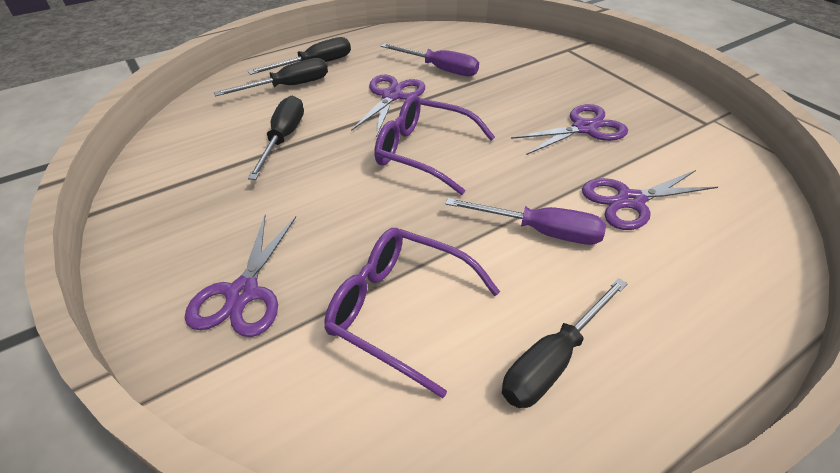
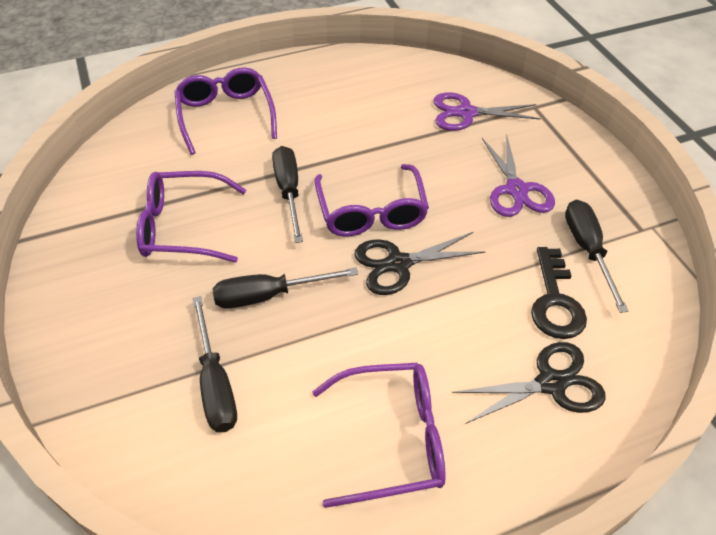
black key: none = 0 -> [531,247,587,339] = 1
black scissors: none = 0 -> [354,232,486,295] [452,342,606,424] = 2
purple glasses: [324,228,500,398] [374,94,495,195] = 2 -> [136,171,246,263] [174,67,277,155] [312,362,445,508] [314,164,429,237] = 4
purple scissors: [185,215,296,337] [351,74,425,137] [511,104,628,155] [582,170,718,230] = 4 -> [433,92,541,131] [482,135,555,217] = 2
purple screwdriver: [381,43,479,76] [446,198,606,245] = 2 -> none = 0

